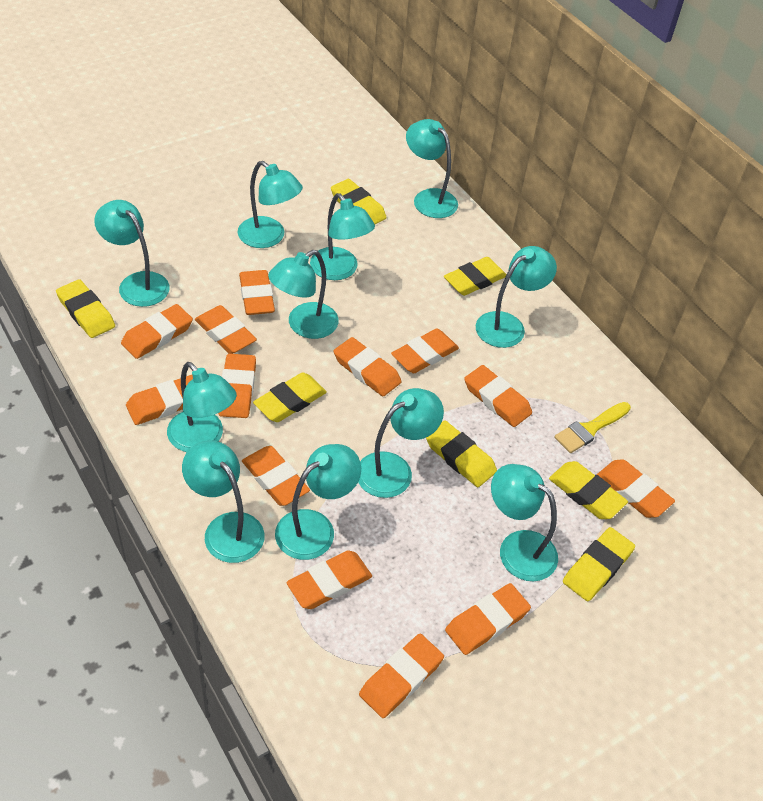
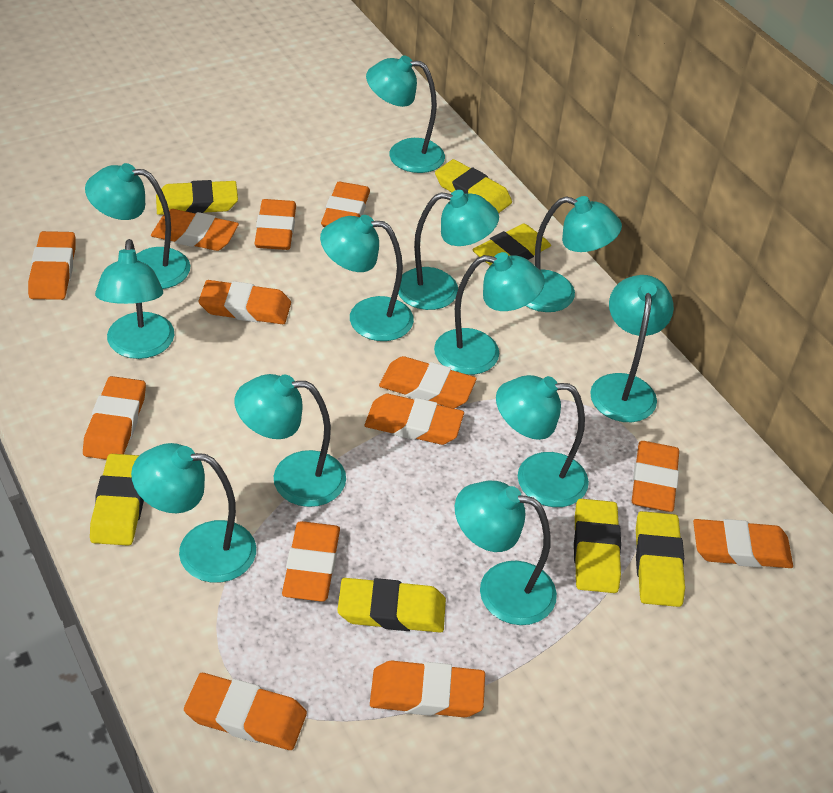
turquoise lamp: [94,200,170,307] [167,362,237,452] [182,440,265,563] [238,161,303,248] [268,250,339,339] [275,444,361,560] [310,193,375,280] [358,388,444,498] [406,119,458,218] [476,246,557,348] [491,464,558,581] = 11 -> [85,163,190,289] [95,239,175,359] [131,443,256,583] [235,374,346,507] [320,215,414,341] [366,55,445,173] [398,190,499,310] [434,252,545,375] [455,481,557,625] [496,375,589,507] [526,196,622,312] [590,275,674,422] = 12
yellow brush: [554,402,631,453] = 1 -> none = 0

